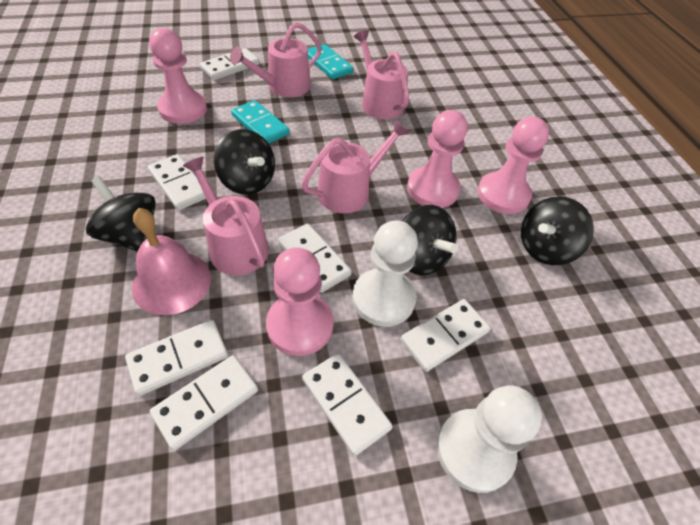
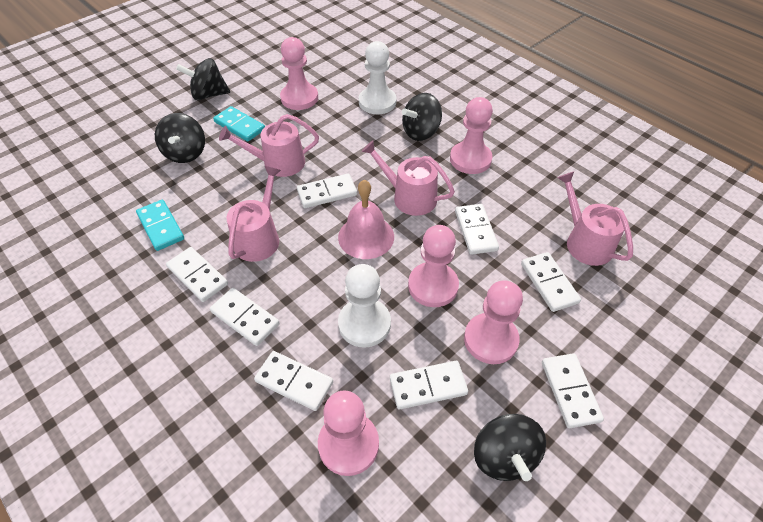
pink pawn: [149,28,207,124] [266,247,334,356] [407,110,468,208] [477,117,549,214] = 4 -> [280,37,318,110] [318,390,379,476] [408,225,459,307] [450,97,493,174] [464,280,523,364] = 5
white domino: [125,320,228,396] [148,154,206,210] [150,355,258,451] [200,48,260,80] [278,223,352,293] [302,353,393,456] [400,299,491,372] = 7 -> [166,247,228,302] [210,288,280,346] [254,351,333,411] [297,174,357,208] [390,361,468,409] [455,204,499,255] [521,252,581,312] [542,353,604,428] = 8

